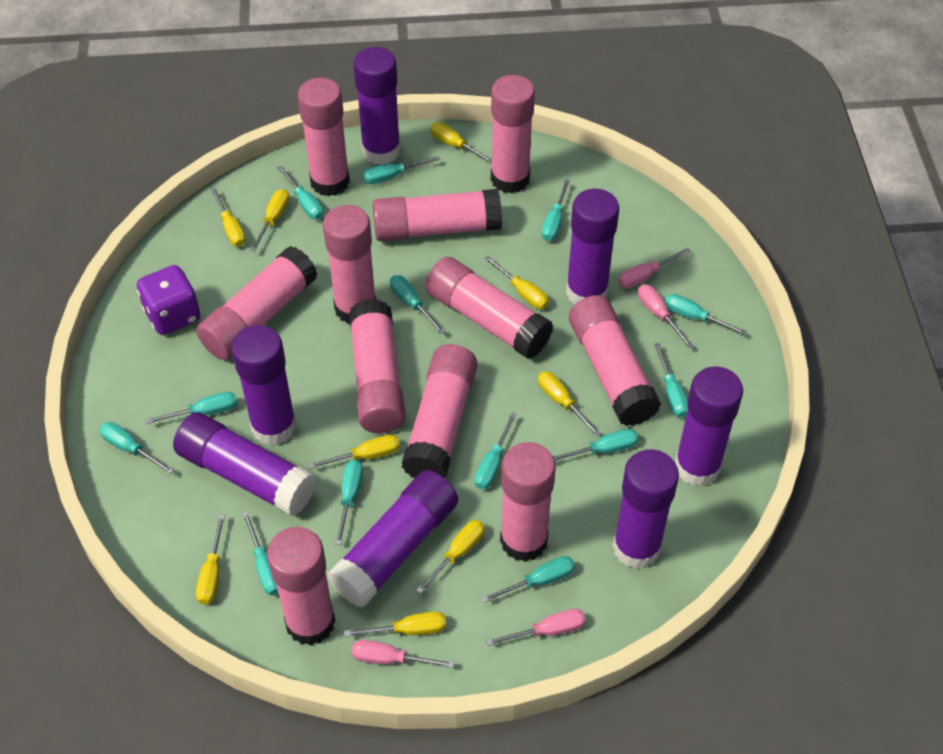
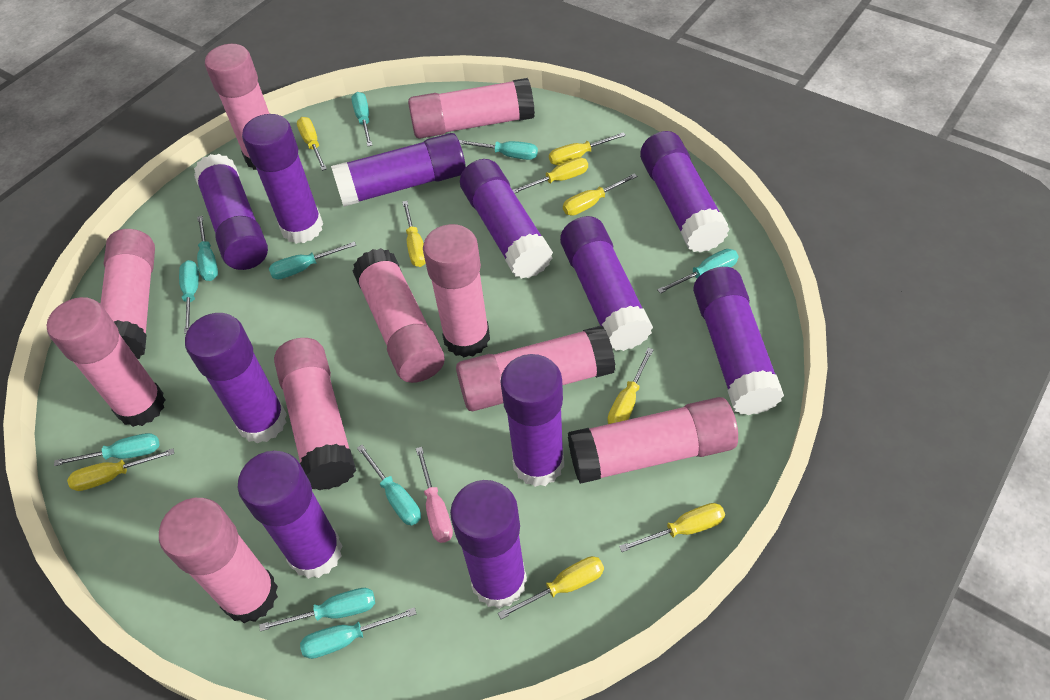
pink glue stick: [196,246,318,360] [267,527,335,646] [298,78,350,196] [323,205,376,324] [348,299,406,433] [372,189,502,241] [402,344,477,478] [425,257,553,359] [491,75,535,194] [500,442,556,562] [569,295,661,426] = 11 -> [47,297,165,427] [100,229,155,359] [159,498,278,623] [205,44,270,170] [274,338,356,490] [353,248,445,383] [408,78,535,139] [423,224,490,357] [456,326,615,411] [568,397,738,484] = 10
pink screwdriver: [352,640,454,668] [486,609,586,646] [618,248,691,288] [638,284,693,348] = 4 -> [416,447,453,543] = 1
purple dice: [137,265,200,335] = 1 -> none = 0
purple glue stick: [173,412,316,516] [232,325,296,446] [327,470,458,608] [353,47,401,165] [566,189,619,305] [613,449,679,569] [675,366,743,487] = 7 -> [185,313,287,444] [194,154,268,270] [238,451,342,579] [242,114,323,244] [331,133,466,207] [450,480,527,609] [460,159,553,279] [500,354,564,487] [560,216,653,351] [640,131,730,253] [693,267,784,415] = 11
turquoise screwdriver: [100,422,174,474] [145,392,237,424] [242,511,278,595] [278,166,324,219] [335,460,363,545] [363,156,440,184] [390,275,445,334] [474,413,517,489] [482,556,575,602] [542,179,570,241] [553,429,638,461] [654,343,688,418] [665,294,747,335] = 13 -> [54,433,160,466] [179,260,199,334] [197,216,218,281] [259,588,375,631] [269,242,356,279] [300,607,416,659] [351,92,372,146] [357,445,421,526] [459,140,538,160] [657,249,738,294] = 10

